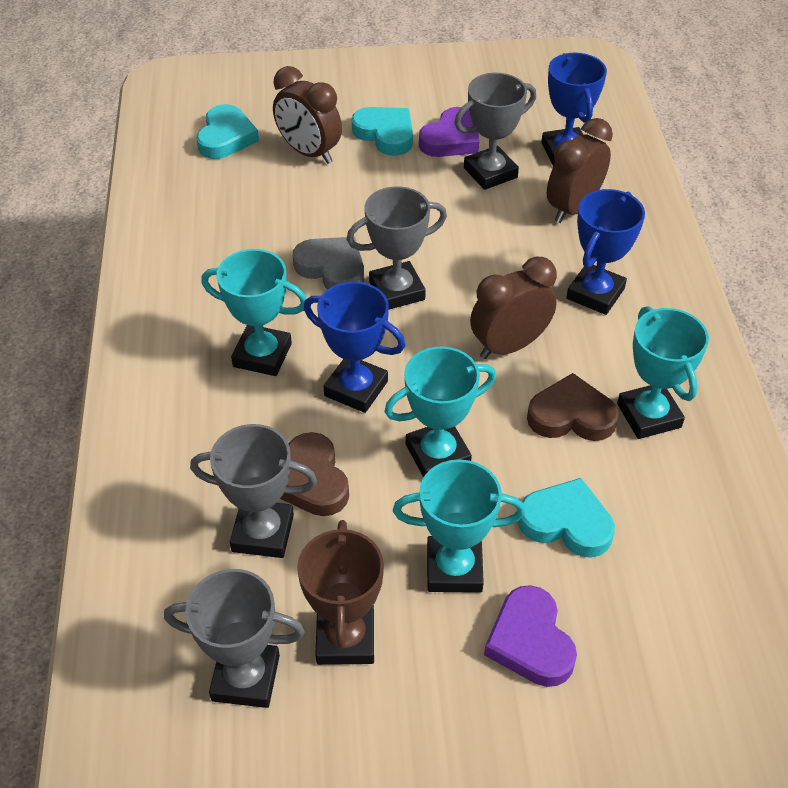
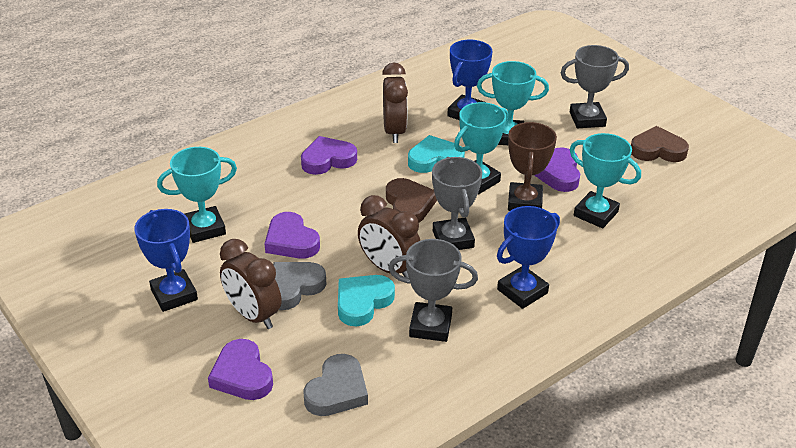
grey heart: [292,237,364,290] = 1 -> [273,262,326,310] [303,354,368,416] = 2
grey trophy: [164,569,305,708] [190,424,317,558] [347,186,447,309] [454,73,536,190] = 4 -> [388,239,478,342] [432,157,482,250] [561,45,629,128] = 3
purple heart: [419,107,479,157] [484,585,577,687] = 2 -> [208,339,273,400] [264,212,320,259] [301,136,357,175] [534,147,580,192] = 4
turquoise heart: [196,104,259,159] [352,107,413,156] [518,478,615,558] = 3 -> [338,275,395,326] [408,135,465,173] = 2

